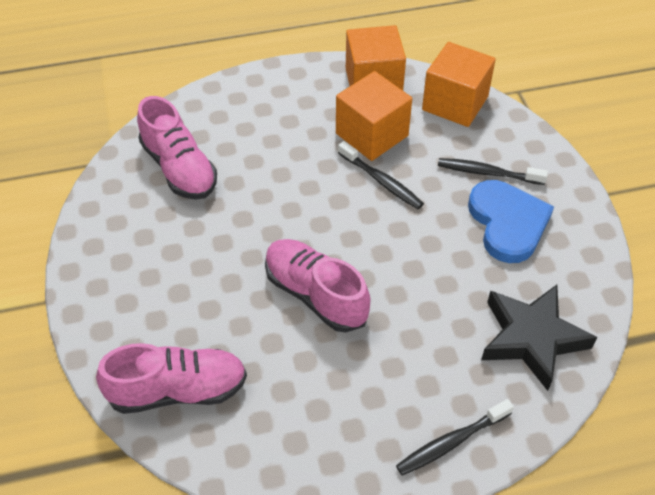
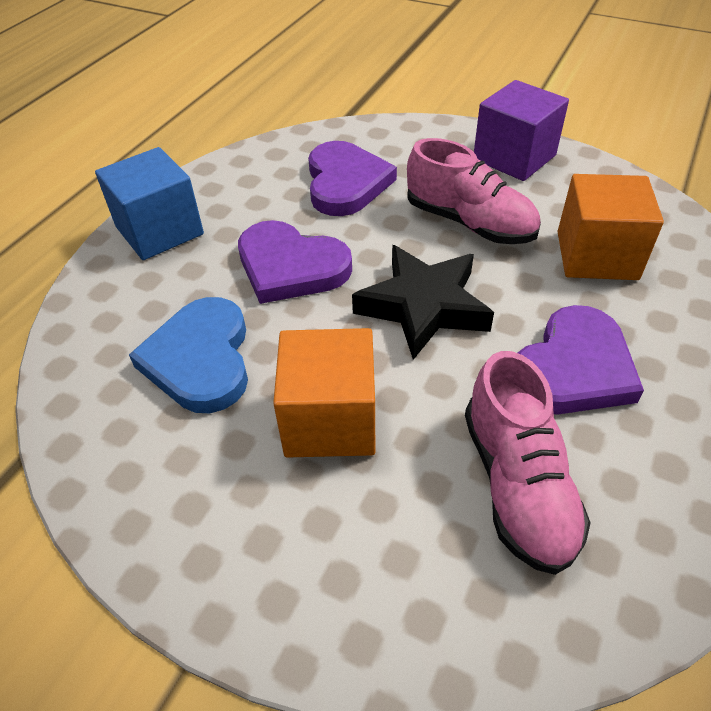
black toothbrush: [338,141,424,209] [396,399,514,476] [438,158,548,185] = 3 -> none = 0
blue cube: none = 0 -> [95,147,204,260] = 1
orange cube: [336,71,412,161] [346,25,406,90] [422,42,496,127] = 3 -> [273,328,375,458] [557,174,664,280] = 2
pink shoe: [96,343,247,414] [137,96,217,200] [265,239,370,332] = 3 -> [407,138,541,244] [465,351,591,575] = 2
purple cube: none = 0 -> [474,80,569,181] = 1
purple heart: none = 0 -> [238,220,352,304] [308,141,397,216] [518,305,644,415] = 3

